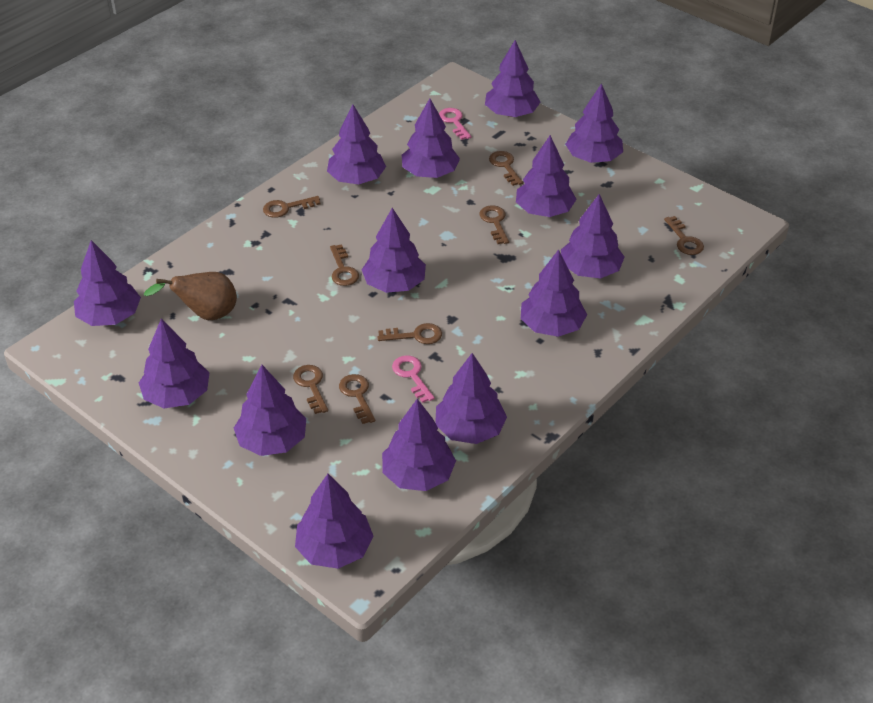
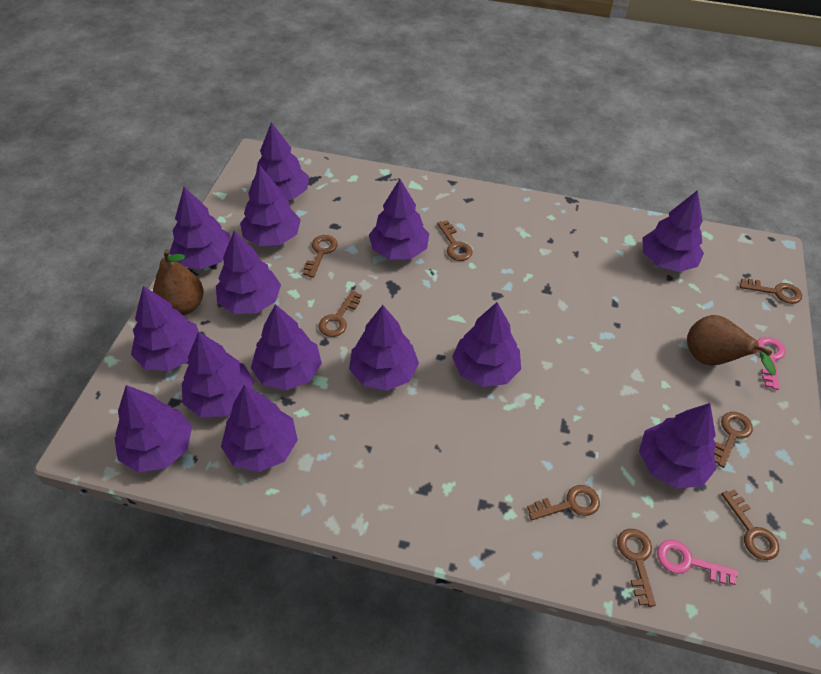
brown pear: [144,272,237,320] = 1 -> [153,249,204,315] [687,315,776,375] = 2

